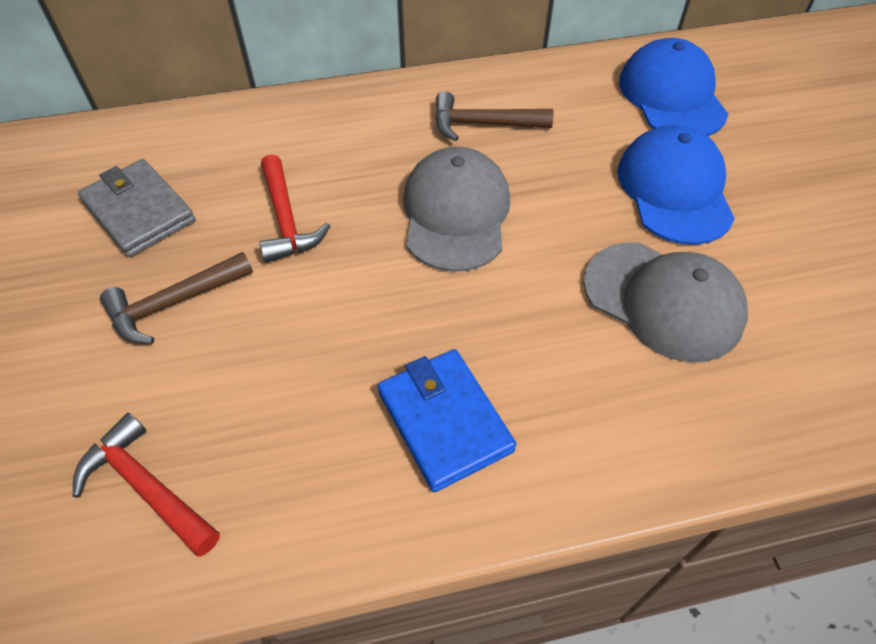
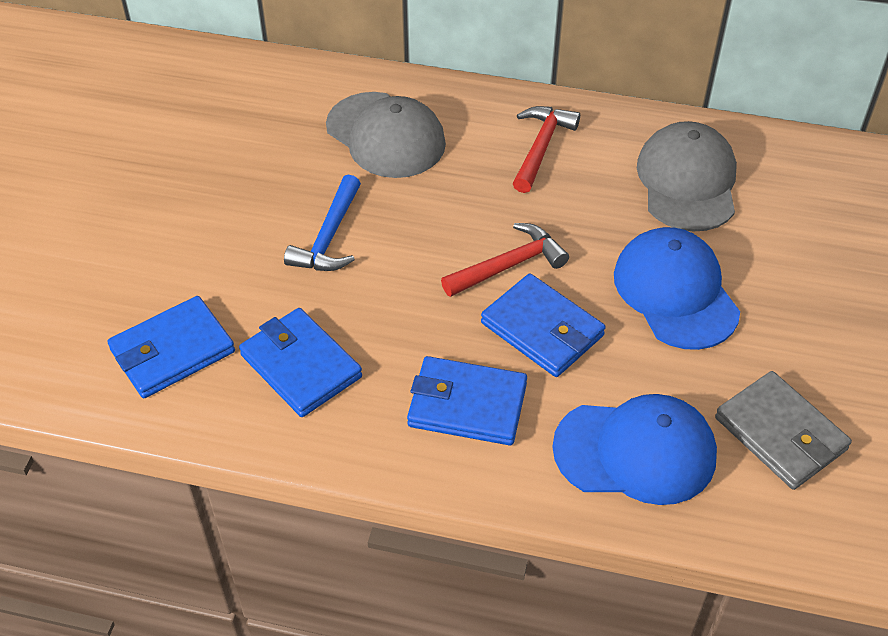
blue hammer: none = 0 -> [284,175,361,271] = 1
blue wallet: [378,349,516,492] = 1 -> [107,296,235,398] [239,308,362,417] [407,356,527,445] [481,273,606,377] = 4
brown hammer: [100,252,253,344] [435,91,554,141] = 2 -> none = 0

